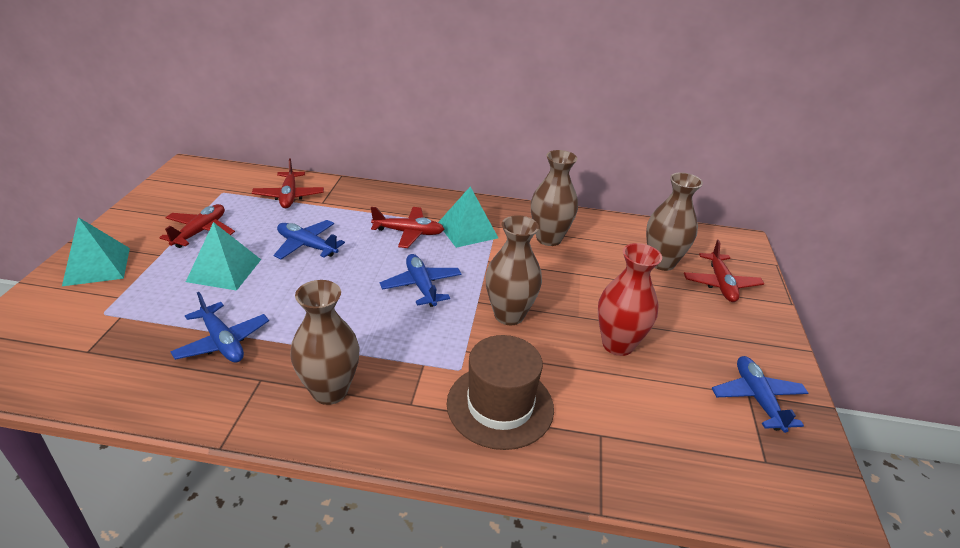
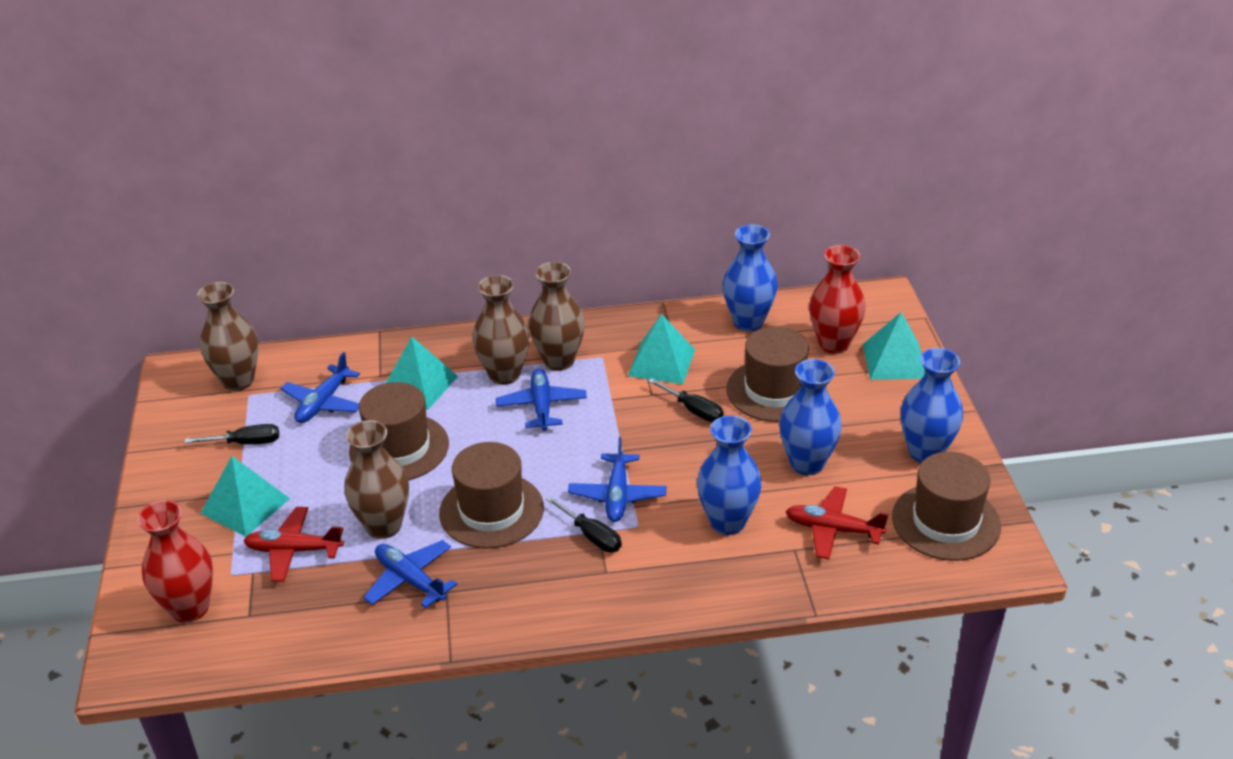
black screwdriver: none = 0 -> [184,424,279,445] [546,496,622,552] [648,378,723,422] = 3
blue vase: none = 0 -> [697,415,762,535] [723,224,778,332] [779,359,842,475] [901,348,963,463] = 4
brown hat: [447,335,554,450] = 1 -> [349,382,449,480] [439,442,544,549] [726,327,809,422] [892,452,1001,561] = 4
red plane: [159,204,235,248] [252,159,324,208] [371,207,444,248] [684,240,764,302] = 4 -> [243,507,344,582] [786,486,889,559] = 2
red vase: [598,243,662,356] = 1 -> [137,500,213,623] [809,245,866,354] = 2
turquoise pyramid: [62,217,130,286] [186,222,261,291] [438,187,498,248] = 3 -> [201,456,290,537] [386,337,458,410] [628,314,695,384] [863,312,925,380] = 4

